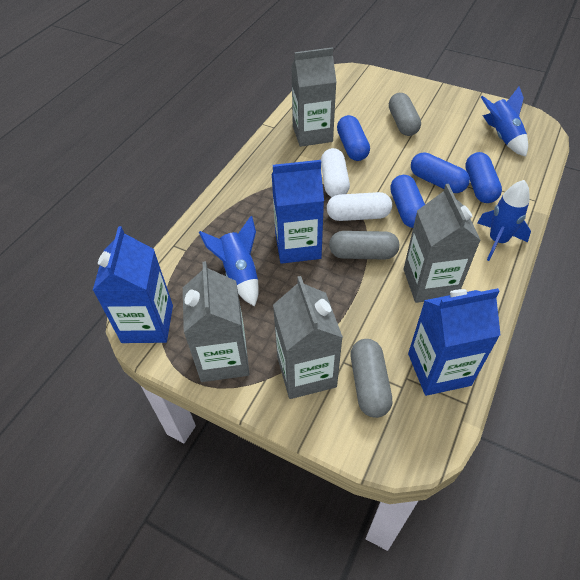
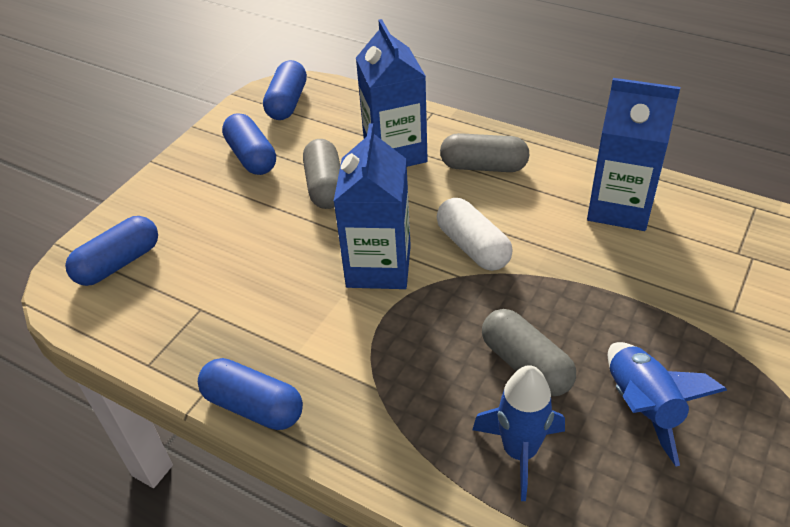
blue rocket: [199,216,259,306] [477,180,531,261] [481,86,528,157] = 3 -> [472,365,565,501] [608,342,727,467] = 2
grey carton: [183,261,249,382] [273,276,343,399] [291,47,337,147] [404,184,481,303] = 4 -> none = 0
white capsule: [321,148,350,197] [327,192,392,221] = 2 -> [437,198,513,271] = 1

